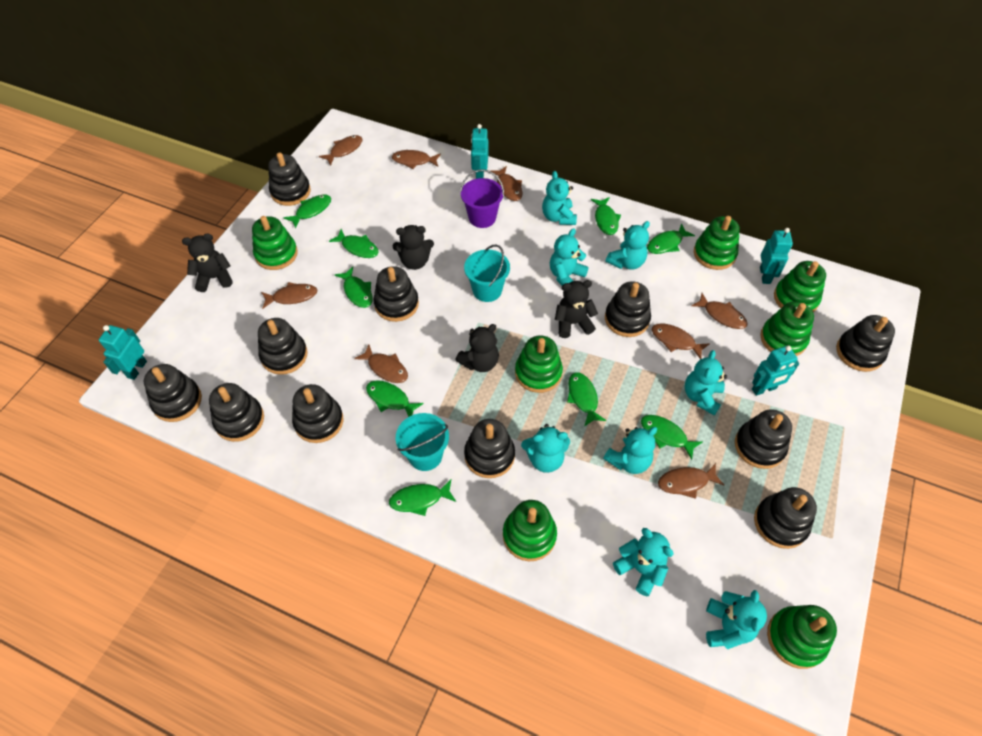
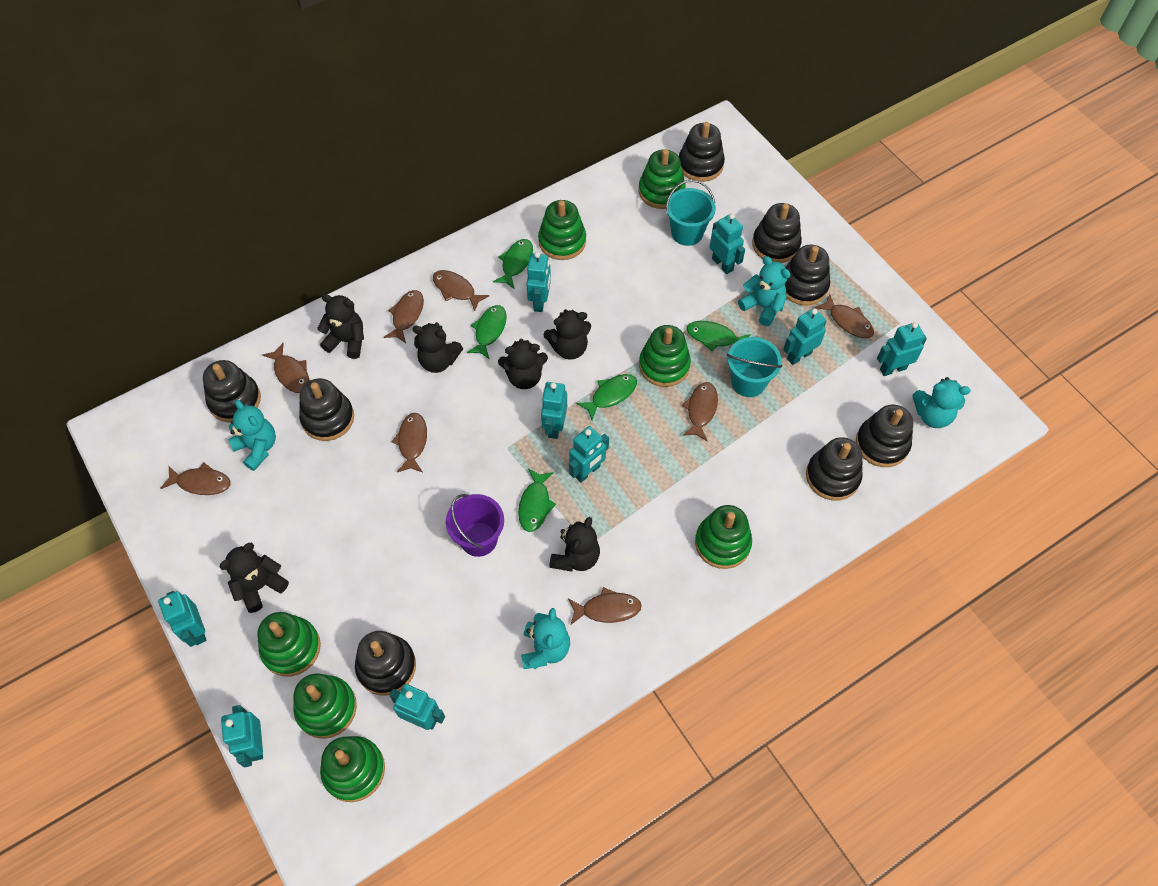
black stacking toy: [144,364,202,422] [209,383,264,442] [258,318,308,375] [268,152,311,206] [292,384,343,443] [373,266,419,322] [464,419,515,478] [605,281,651,337] [735,409,792,469] [754,487,817,549] [836,315,895,372] = 11 -> [203,360,261,422] [299,378,354,441] [355,631,416,696] [679,122,725,182] [752,203,802,263] [785,245,830,306] [806,437,863,501] [856,405,913,467] = 8
black teddy bear: [182,233,233,292] [393,225,434,270] [456,324,499,372] [555,280,598,338] = 4 -> [219,543,289,613] [317,294,364,359] [412,322,463,373] [498,338,548,389] [543,309,591,360] [549,517,600,572] = 6
green fish: [283,195,331,229] [329,229,379,258] [335,267,373,308] [366,380,424,417] [389,480,456,516] [567,372,607,427] [591,197,621,235] [641,415,702,460] [647,223,695,254] = 9 -> [467,305,507,359] [493,239,533,289] [518,469,556,532] [577,374,637,420] [687,321,751,351] = 5
turquoise robot: [99,325,147,380] [471,124,488,179] [752,346,799,396] [760,228,793,284] = 4 -> [158,591,207,647] [221,705,263,768] [389,684,445,730] [526,252,551,312] [541,382,567,439] [569,426,609,483] [709,213,745,274] [783,308,826,365] [877,322,927,376] = 9
turquoise teddy bear: [521,424,570,473] [542,171,577,225] [550,228,589,286] [603,427,657,474] [606,221,650,270] [613,528,673,596] [685,350,727,415] [706,590,767,649] = 8 -> [229,400,276,471] [521,608,570,669] [738,256,791,326] [912,377,971,428] = 4

